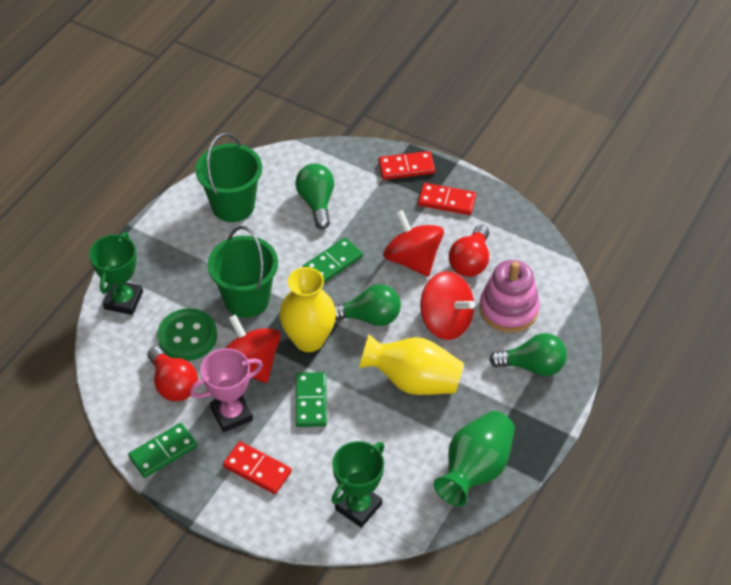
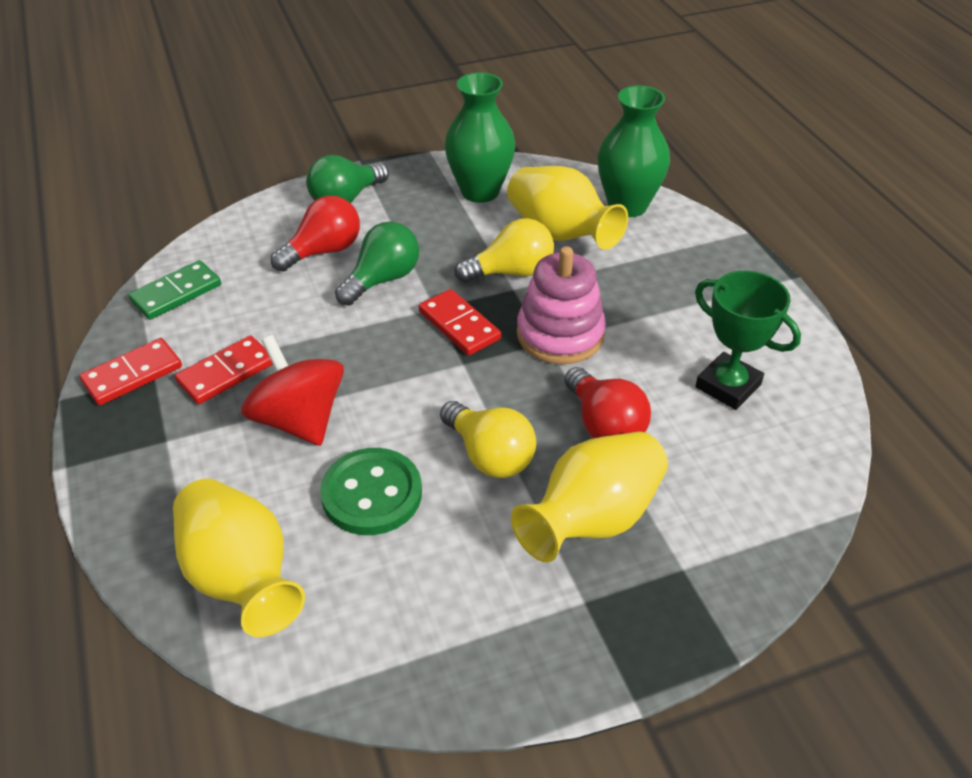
green bucket: [195,133,262,222] [208,226,278,318] = 2 -> none = 0
green domino: [128,423,197,478] [296,372,327,427] [303,238,363,283] = 3 -> [128,260,221,320] = 1
green light bulb: [295,164,334,229] [334,284,401,326] [489,333,567,376] = 3 -> [306,155,389,203] [335,221,419,306] = 2
green trophy: [89,232,143,315] [331,441,384,528] = 2 -> [695,271,801,410] = 1
green vase: [434,411,515,506] = 1 -> [445,72,515,203] [597,85,670,217] = 2
pink trophy: [190,348,263,432] = 1 -> none = 0
red spinning top: [226,315,281,383] [383,210,444,277] [420,271,475,340] = 3 -> [241,335,344,446] = 1
yellow light bulb: none = 0 -> [440,401,536,478] [455,218,554,282] = 2
yellow vase: [279,267,336,352] [359,334,464,395] = 2 -> [173,479,305,637] [507,166,628,250] [511,431,668,562] = 3

